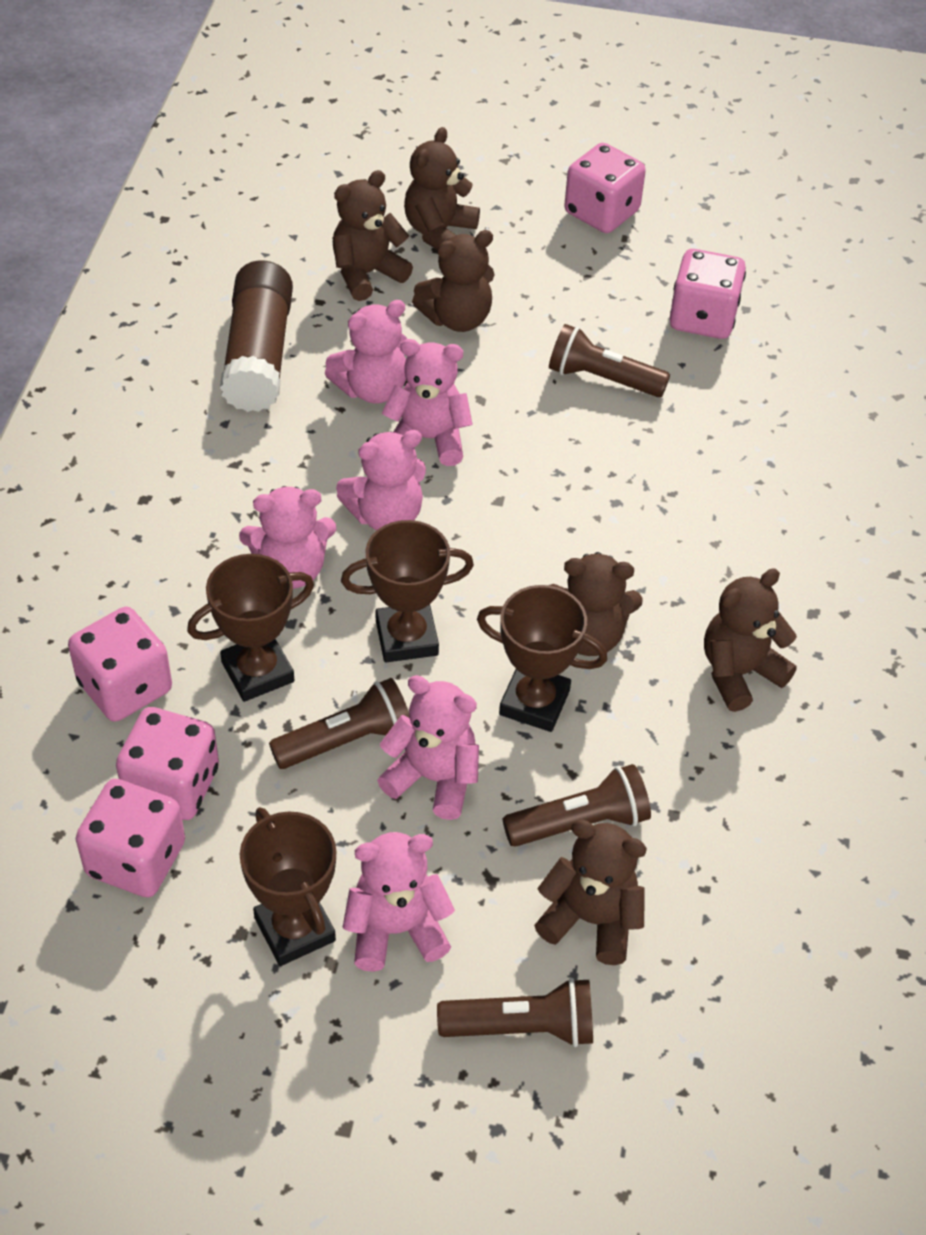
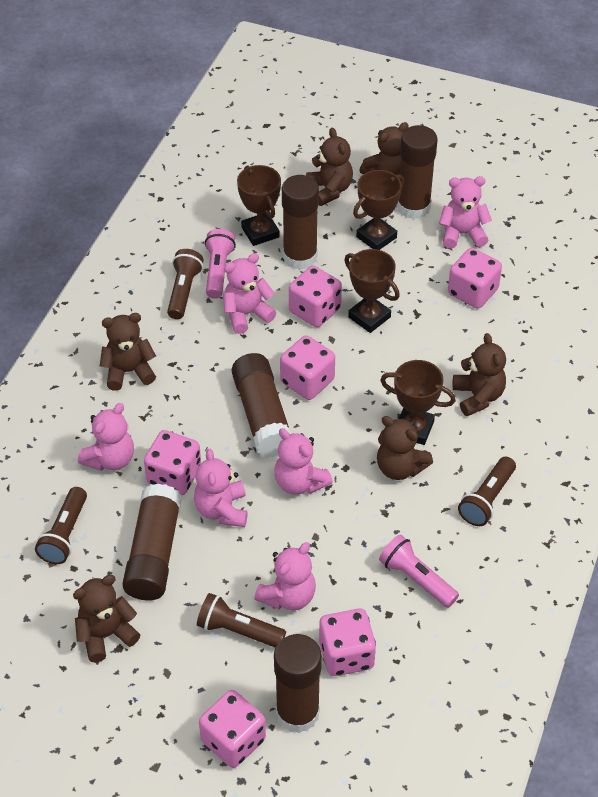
brown glue stick: [220,260,293,412] = 1 -> [122,484,182,601] [232,353,292,457] [274,634,322,733] [282,175,319,270] [397,125,438,219] = 5
pink dice: [68,607,172,722] [76,779,185,897] [116,707,219,820] [564,143,646,233] [670,249,746,339] = 5 -> [144,430,201,495] [199,690,266,768] [280,336,335,400] [289,266,342,327] [319,609,376,676] [448,248,502,309] = 6
pink flashlight: none = 0 -> [205,229,236,299] [379,534,459,608] = 2

